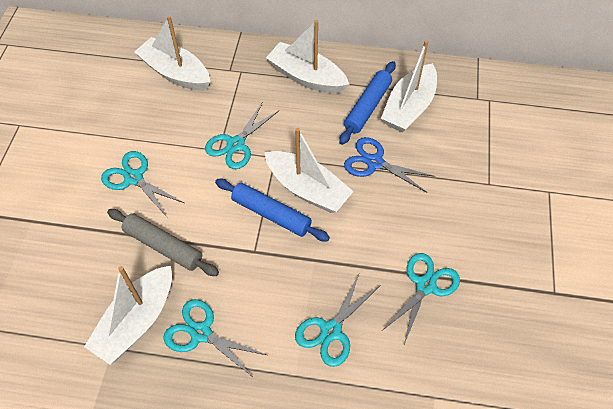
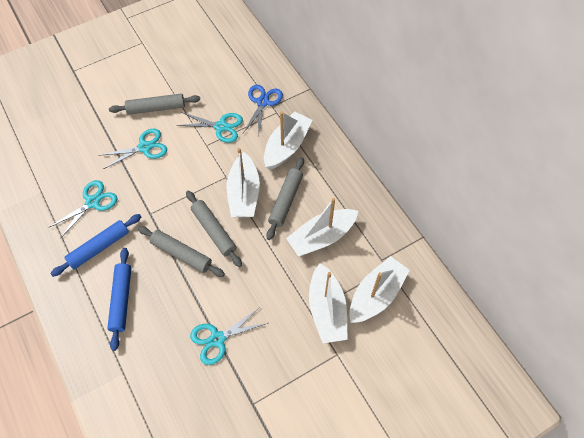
grey rolling pin: [107,209,219,276] = 1 -> [109,94,200,115] [138,226,225,277] [186,191,242,267] [266,157,304,240] = 4
turquoise scissors: [101,151,184,218] [163,299,267,378] [205,102,279,169] [295,272,379,367] [382,253,460,344] = 5 -> [50,180,118,239] [99,129,167,169] [177,112,243,143] [190,307,268,365] = 4

